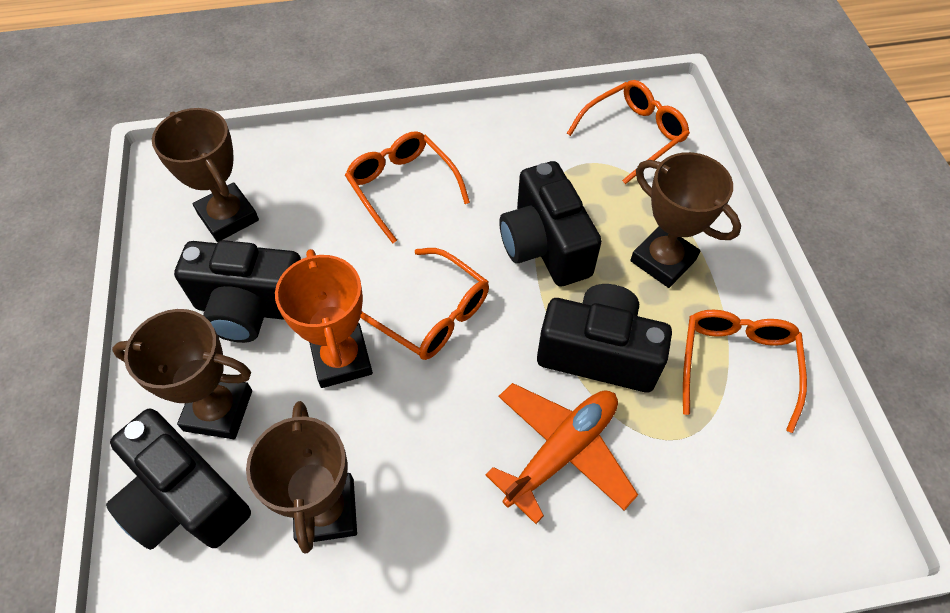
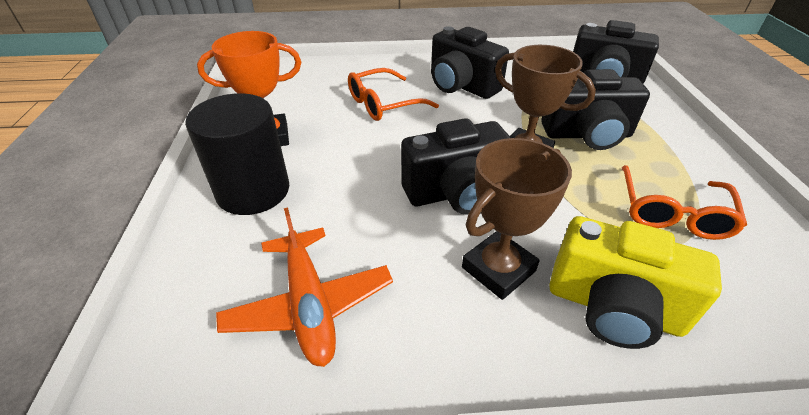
black cylinder: none = 0 -> [185,93,289,215] = 1
brown trophy: [112,309,252,439] [152,108,259,242] [246,401,357,554] [630,152,741,288] = 4 -> [462,138,572,300] [495,45,596,148] = 2
orange glasses: [345,131,470,243] [360,248,489,360] [567,80,690,184] [683,310,807,433] = 4 -> [348,68,439,121] [622,165,747,240] = 2
yellow camera: none = 0 -> [549,216,722,349] = 1

